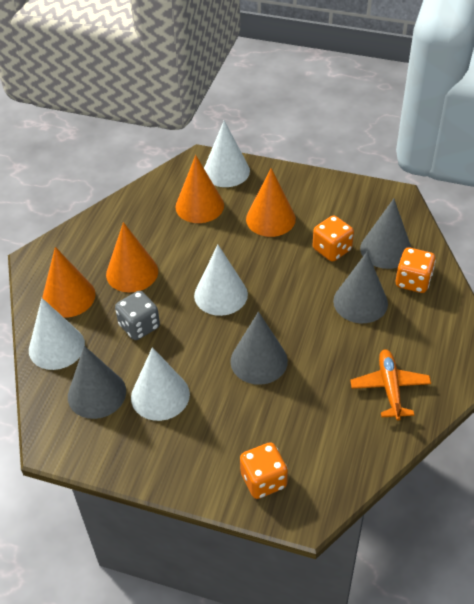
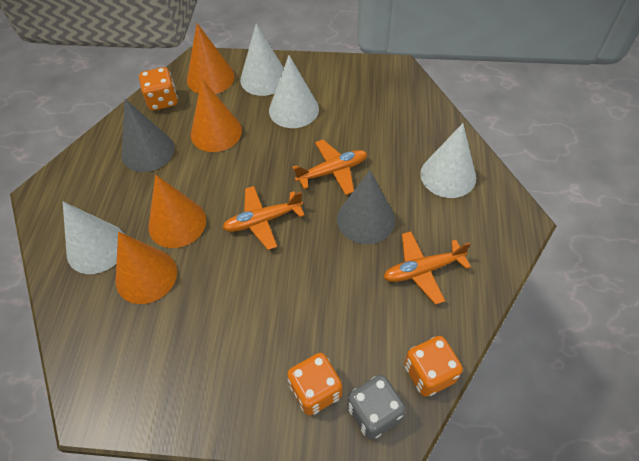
grey cone: [68,346,126,419] [230,312,288,385] [333,252,388,323] [360,199,411,269] = 4 -> [122,99,174,172] [337,170,395,244] = 2
orange plane: [350,349,431,420] = 1 -> [223,186,305,250] [292,140,367,195] [383,231,471,305] = 3

